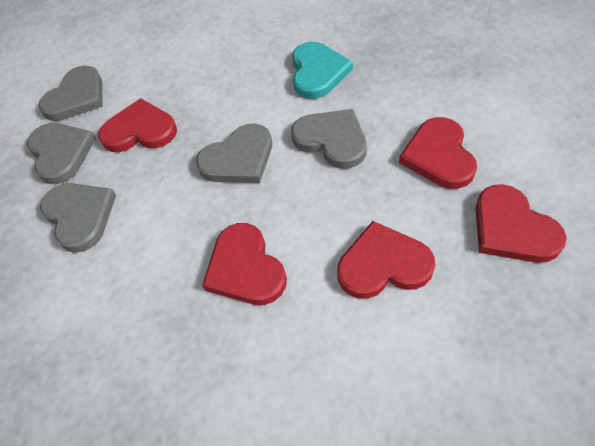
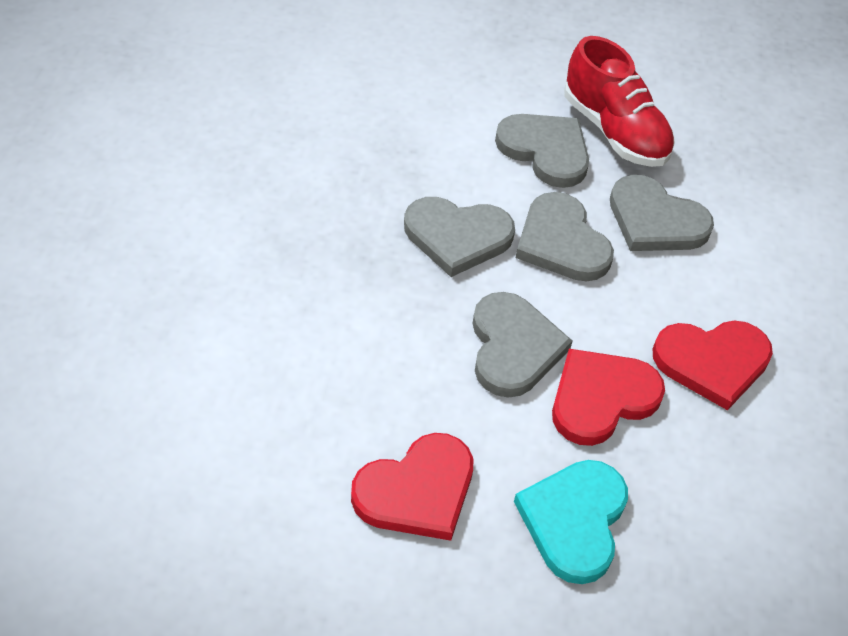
red heart: [98,98,177,152] [202,223,287,305] [337,221,435,299] [399,117,477,189] [475,184,567,263] = 5 -> [351,433,473,541] [552,349,665,446] [653,321,773,410] = 3
red shoe: none = 0 -> [564,36,675,167] = 1

